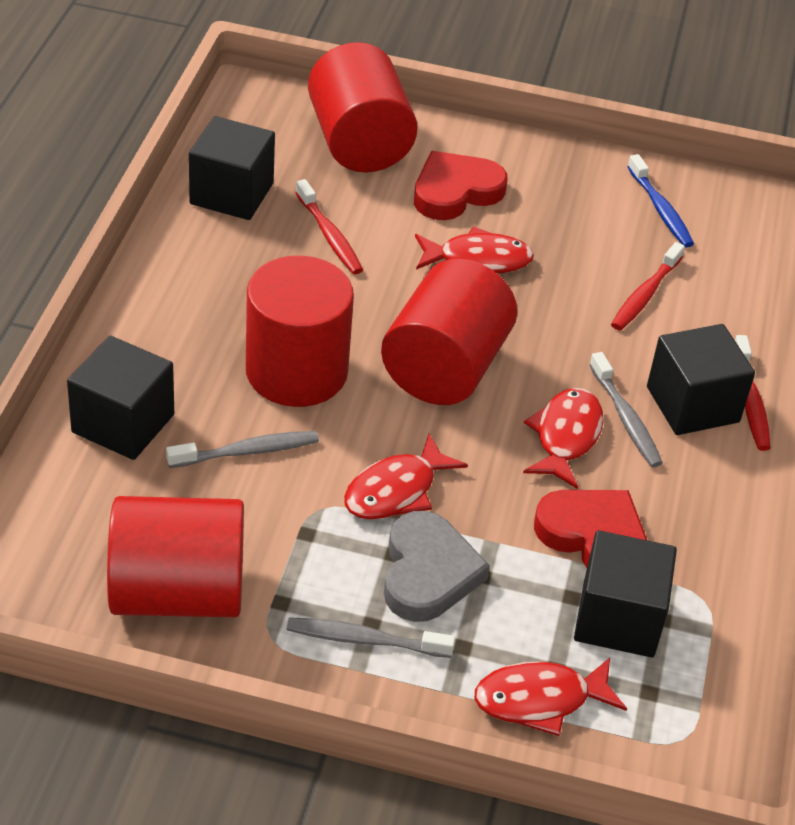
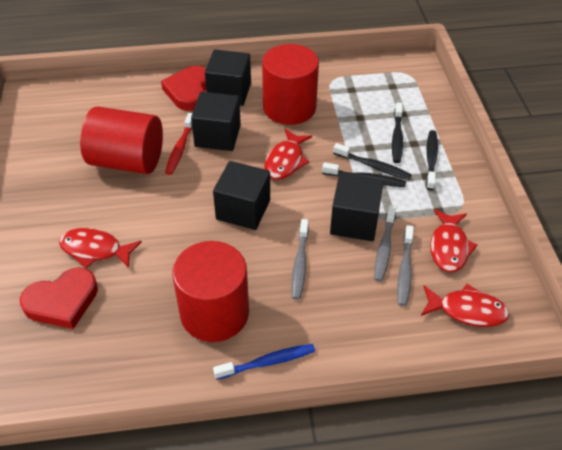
black toothbrush: none = 0 -> [322,162,406,187] [333,143,412,180] [392,102,403,163] [426,130,438,190] = 4
grey heart: [384,511,490,622] = 1 -> none = 0
red cylinder: [107,496,244,617] [246,256,354,407] [308,42,418,172] [381,258,517,405] = 4 -> [80,107,163,174] [172,241,249,342] [262,44,319,125] = 3
red toothbrush: [295,179,363,274] [611,242,685,331] [735,335,771,451] = 3 -> [165,113,192,175] = 1

